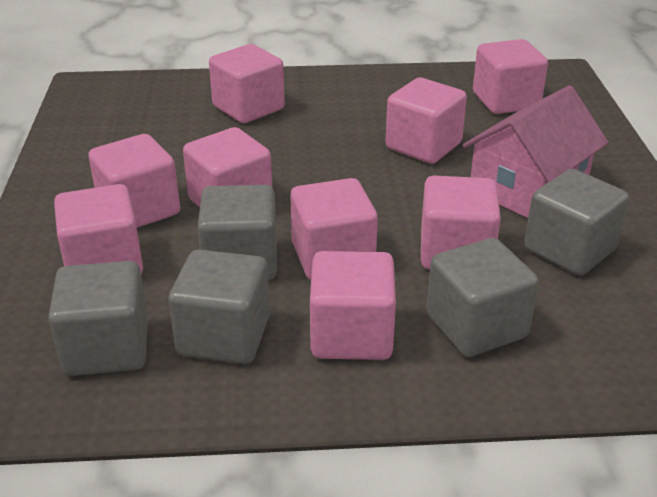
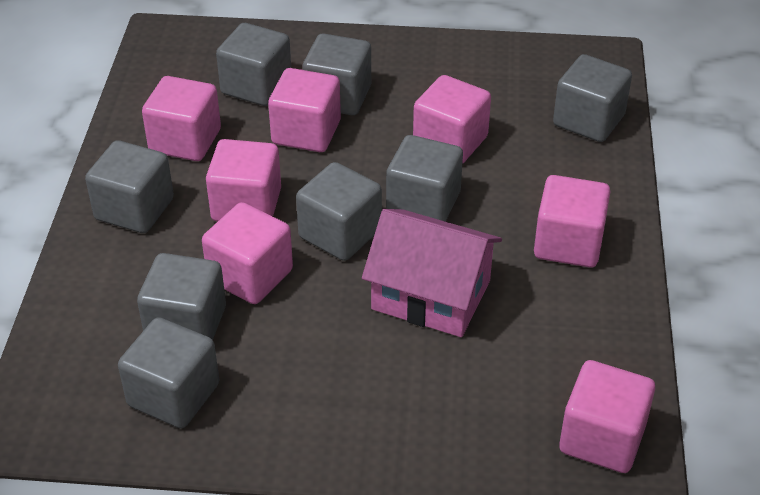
grey cube: [48,261,148,376] [168,249,270,364] [198,185,277,280] [427,238,539,357] [524,169,629,276] = 5 -> [85,140,174,233] [118,317,219,428] [137,253,226,340] [216,23,291,106] [296,162,382,261] [302,33,371,115] [386,135,463,222] [553,54,632,142] = 8
pink cube: [54,184,143,275] [88,134,180,228] [183,127,272,207] [209,44,285,123] [290,178,378,280] [310,251,396,360] [386,78,467,164] [421,176,501,269] [473,39,548,114] = 9 -> [142,76,221,161] [202,202,293,304] [206,139,281,222] [268,68,341,152] [413,75,491,164] [534,175,611,268] [559,360,655,473] = 7

